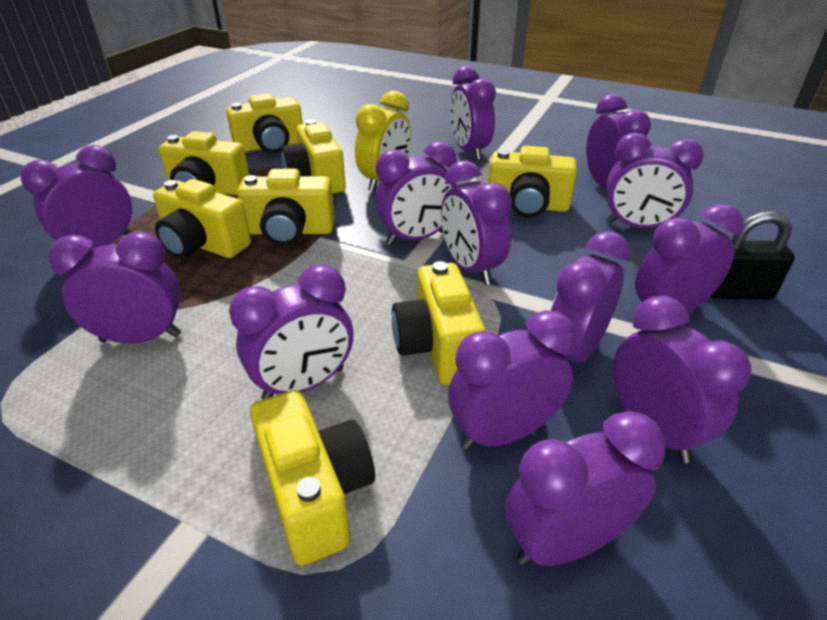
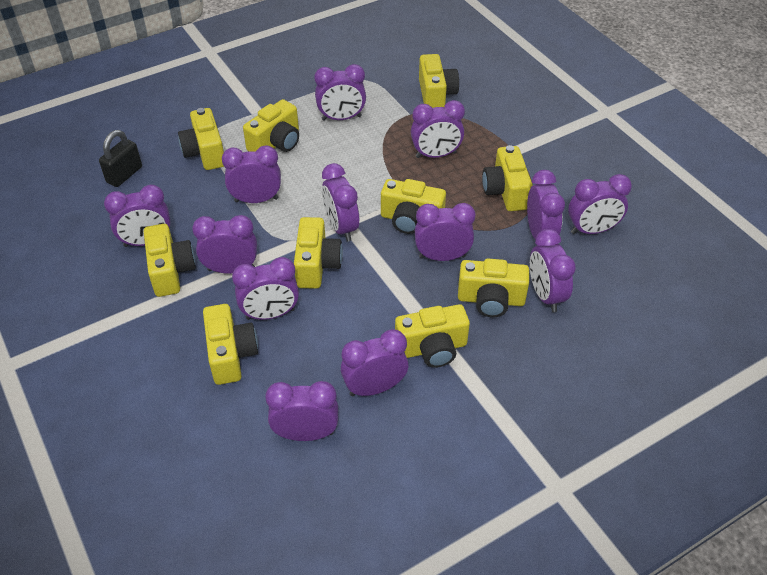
yellow camera: [153,179,251,258] [159,131,249,195] [226,93,303,153] [237,169,335,245] [250,390,375,566] [281,120,346,194] [392,261,486,385] [488,145,577,218] = 8 -> [144,224,196,297] [178,108,224,170] [203,304,258,385] [243,99,299,152] [294,217,343,289] [381,179,446,234] [395,304,470,368] [419,54,459,108] [458,259,529,317] [482,145,533,211] = 10
yellow clock: [355,91,411,191] = 1 -> none = 0

